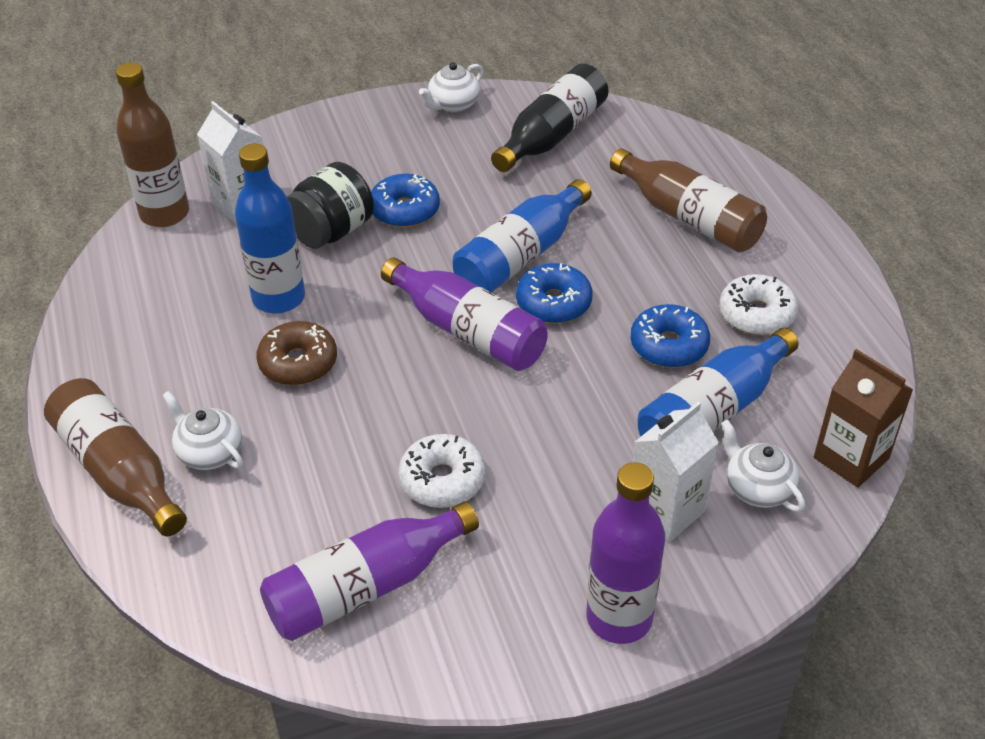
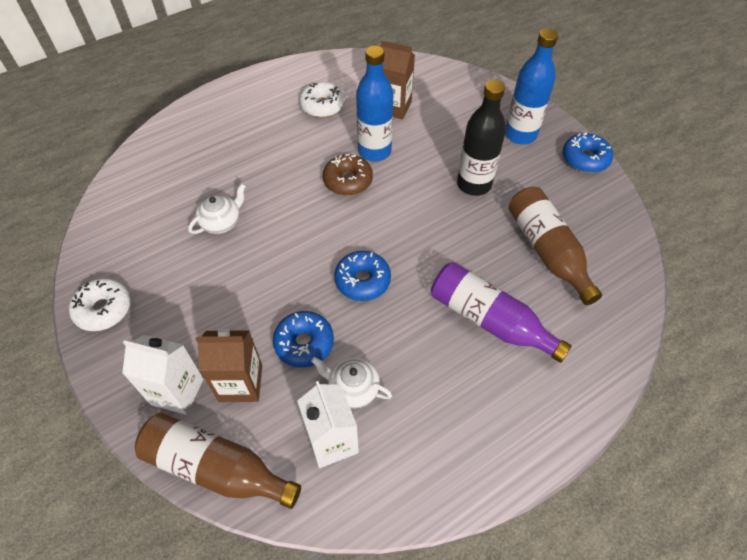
black jar: [287,162,374,249] = 1 -> none = 0
blue bottle: [235,144,305,314] [453,179,592,293] [637,328,799,436] = 3 -> [356,46,393,161] [505,29,558,144] = 2
brown bottle: [44,378,187,536] [116,62,189,227] [610,149,767,253] = 3 -> [135,413,301,509] [509,187,602,305] = 2
brown carton: [814,349,913,488] = 1 -> [196,329,262,402] [381,41,415,120] = 2
purple bottle: [260,501,479,641] [381,257,548,371] [586,462,665,644] = 3 -> [431,262,572,363] = 1
white teapot: [162,391,243,470] [419,62,483,112] [721,420,805,512] = 3 -> [188,183,246,234] [311,357,392,408] = 2

